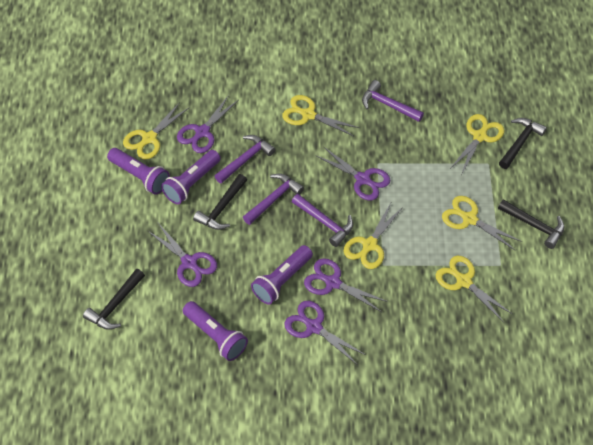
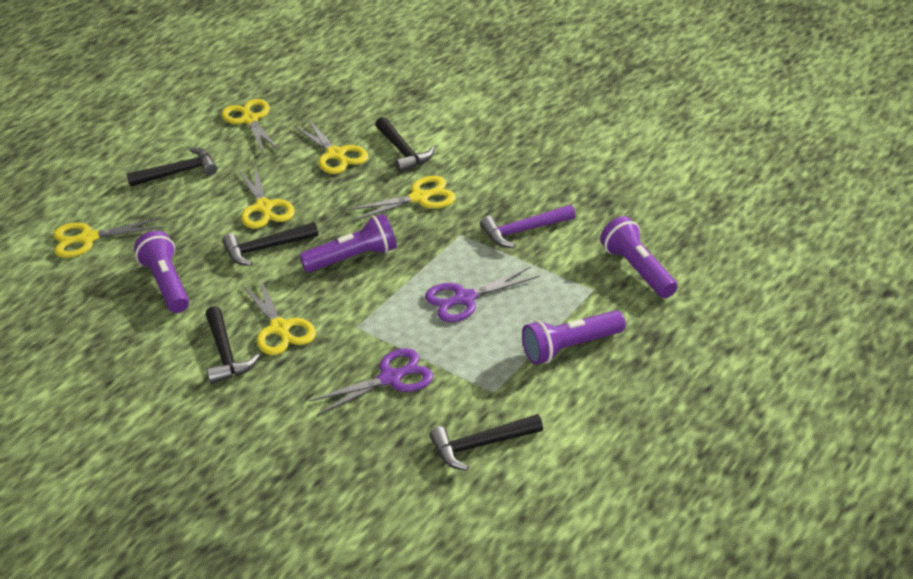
black hammer: [83,269,145,330] [193,174,247,230] [498,199,564,249] [499,118,547,169] = 4 -> [127,148,217,187] [206,306,260,384] [222,222,318,266] [375,117,435,173] [429,414,543,471] = 5
purple hammer: [215,135,276,184] [243,174,304,225] [292,194,353,247] [362,80,424,122] = 4 -> [480,205,575,248] = 1
purple scissors: [148,223,217,287] [177,95,239,153] [284,301,366,364] [304,258,388,312] [317,147,390,201] = 5 -> [309,348,433,416] [425,266,540,322] = 2

